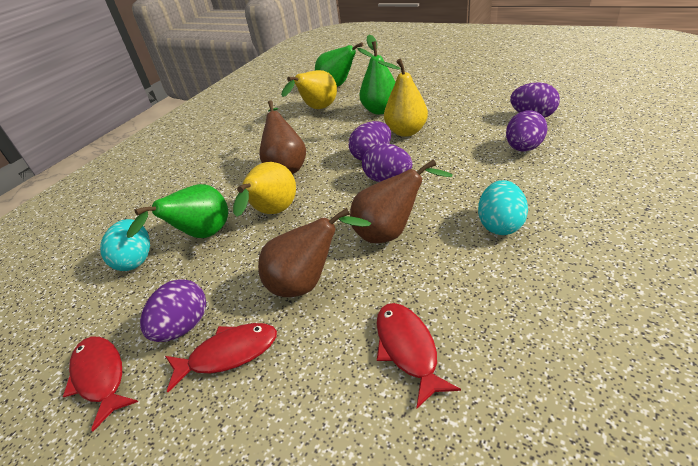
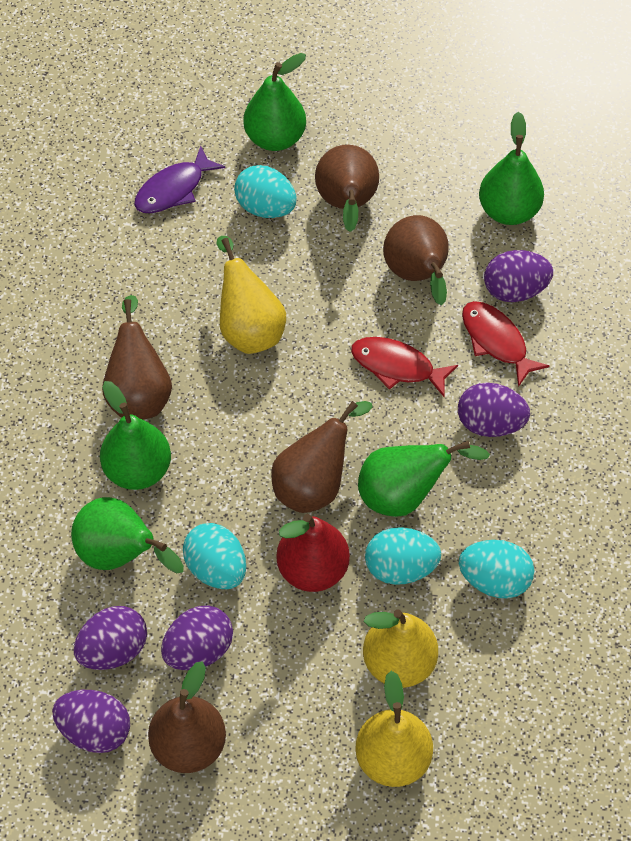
brown pear: [258,208,371,297] [259,100,306,174] [350,159,453,243] = 3 -> [102,295,172,420] [148,661,226,773] [272,401,373,513] [315,145,379,232] [383,215,449,306] = 5
green pear: [127,184,228,238] [315,42,373,87] [360,35,395,114] = 3 -> [71,497,184,573] [100,381,171,490] [243,53,306,151] [358,441,490,517] [479,112,544,225] = 5
purple fish: none = 0 -> [134,146,225,213] = 1
red fish: [63,337,138,432] [165,323,277,392] [377,303,461,408] = 3 -> [351,337,458,397] [462,301,549,387] = 2
red pear: none = 0 -> [276,514,350,592] = 1
turquoise egg: [100,219,150,271] [478,180,528,235] = 2 -> [183,523,246,589] [234,165,297,218] [365,527,441,585] [459,540,534,598] = 4

